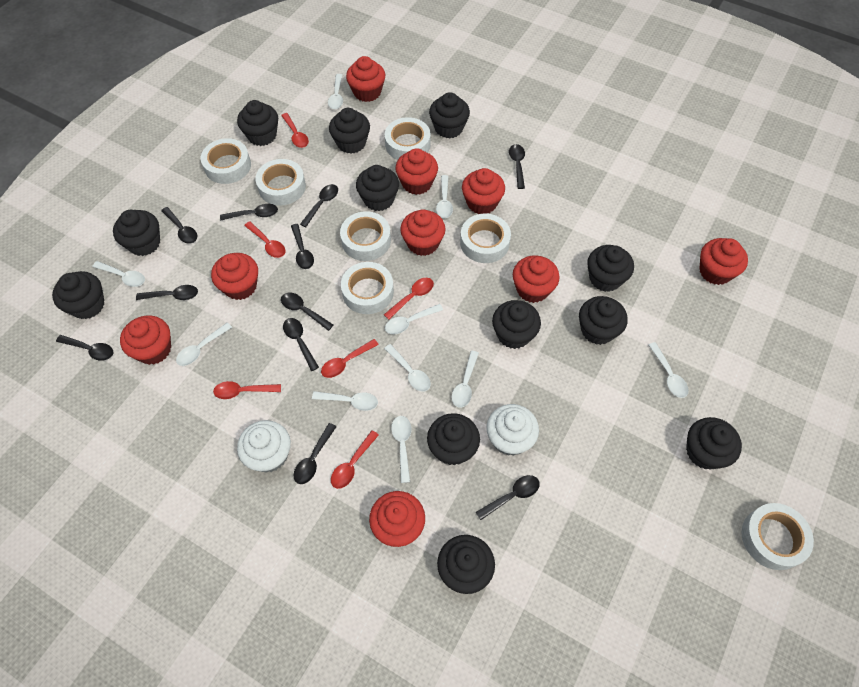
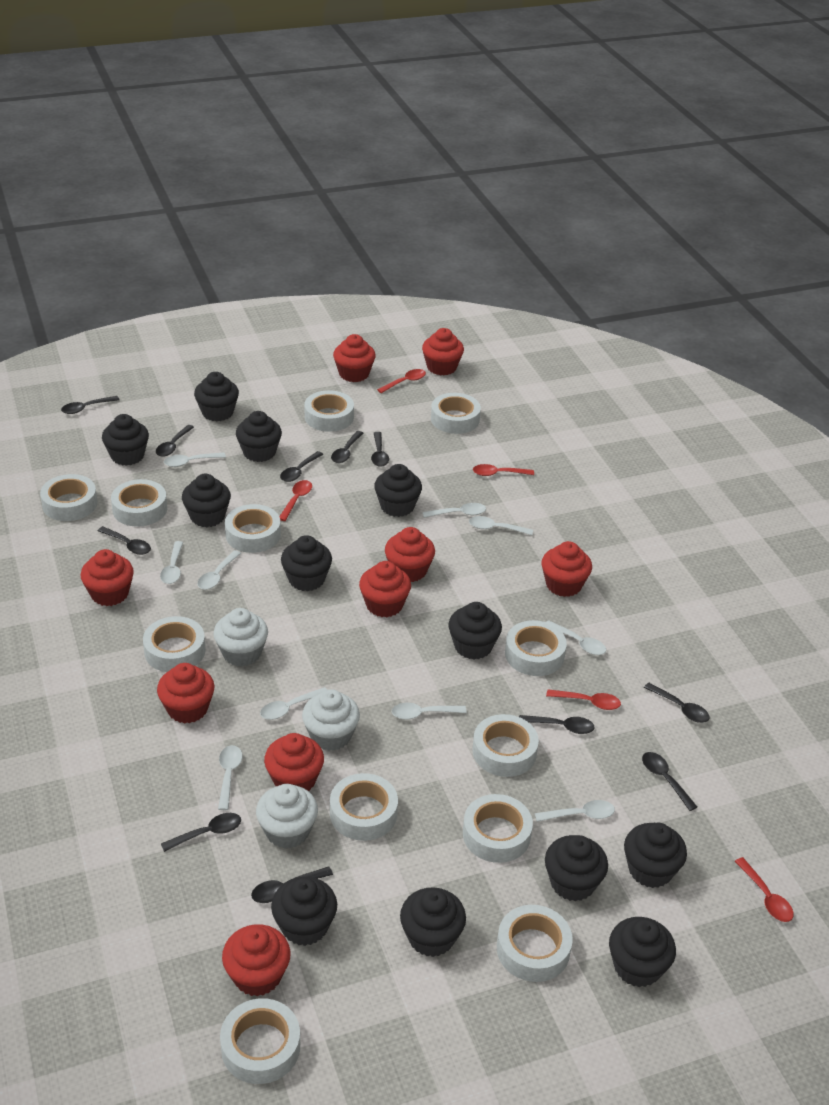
red spoon: [213,381,281,399] [244,221,285,258] [281,113,309,148] [321,339,379,378] [331,430,379,489] [384,278,434,320] = 6 -> [279,480,312,521] [377,369,426,393] [473,464,534,476] [546,689,621,710] [735,857,794,922] = 5
white cupcake: [237,420,291,473] [486,404,539,456] = 2 -> [213,608,268,667] [256,784,318,849] [302,689,360,751] = 3
white tape: [201,138,251,184] [255,159,306,205] [340,211,391,261] [341,262,394,314] [385,117,431,160] [460,214,511,263] [741,503,814,570] = 7 -> [40,474,98,521] [111,479,167,527] [143,616,206,672] [220,998,300,1084] [225,504,281,553] [305,390,354,432] [330,773,398,841] [431,393,481,434] [463,794,533,863] [473,714,539,777] [497,905,573,982] [505,620,567,676] = 12

